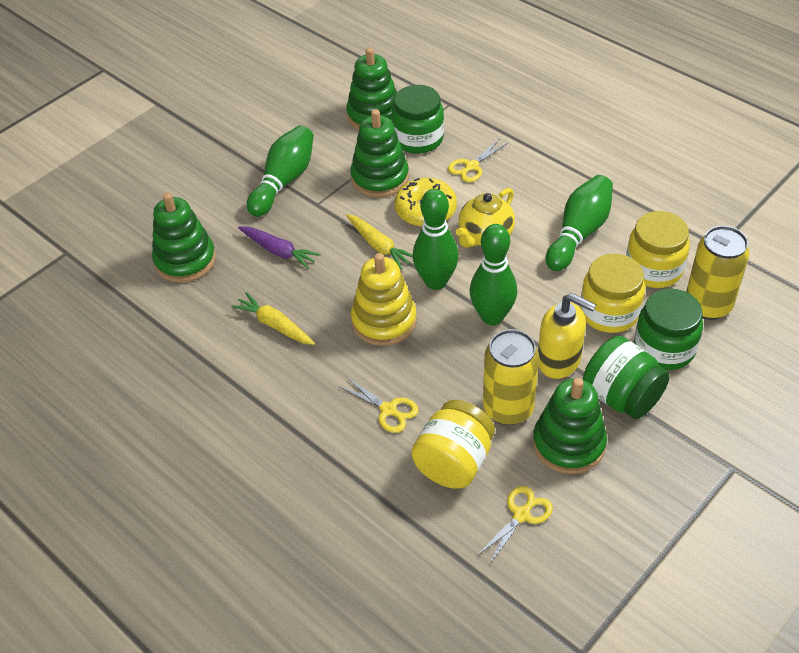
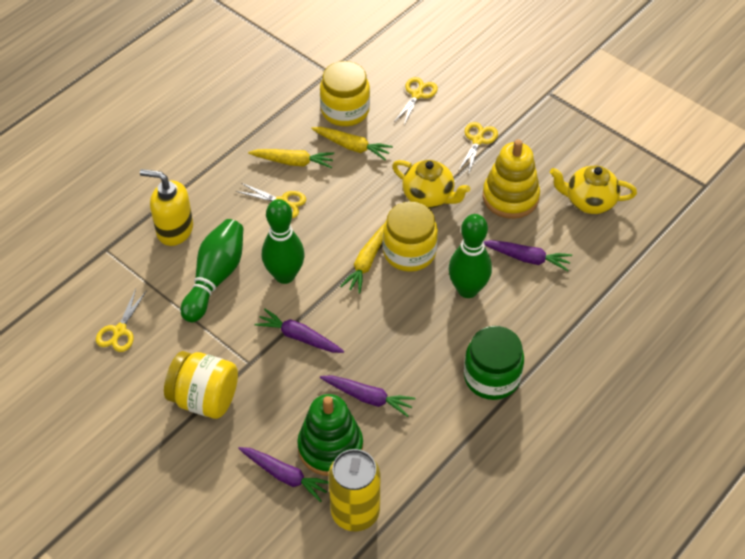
green bowling pin: [247,125,314,217] [412,189,459,290] [470,224,517,325] [546,175,613,271] = 4 -> [181,219,243,322] [262,199,305,284] [448,214,492,298] = 3
green jar: [391,85,444,154] [583,336,670,419] [634,289,703,370] = 3 -> [464,326,524,400] = 1
green stacking toy: [152,192,216,283] [346,47,397,130] [350,109,409,197] [533,378,607,474] = 4 -> [297,394,363,476] = 1
purple carrot: [238,226,321,269] = 1 -> [238,447,329,502] [255,309,344,353] [320,375,416,417] [484,240,572,271] = 4
yellow can: [483,329,539,425] [686,226,750,320] = 2 -> [328,449,380,531] = 1
yellow carrot: [231,292,315,345] [346,214,413,270] = 2 -> [248,149,334,168] [311,127,393,160] [340,223,385,294] = 3
yellow donut: [395,178,457,227] = 1 -> none = 0
yellow scissors: [338,376,419,433] [448,139,508,182] [477,486,553,565] = 3 -> [96,289,147,352] [236,183,306,218] [394,77,438,125] [458,122,498,172] = 4
yellow teapot: [456,188,515,248] = 1 -> [392,160,470,208] [550,165,637,214] = 2

